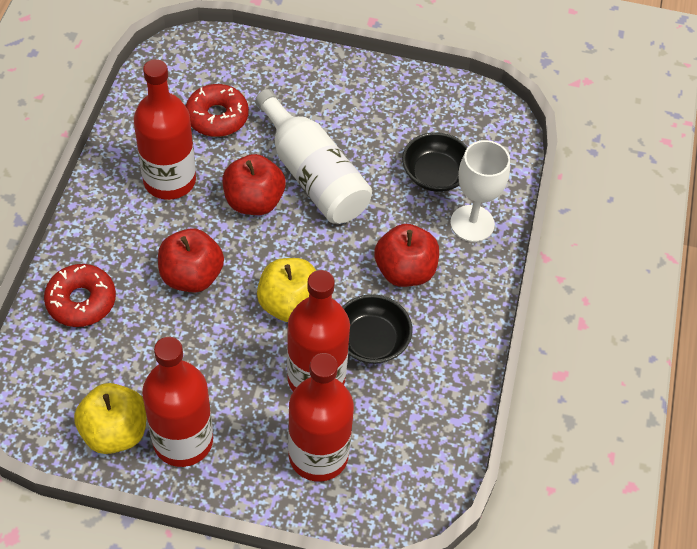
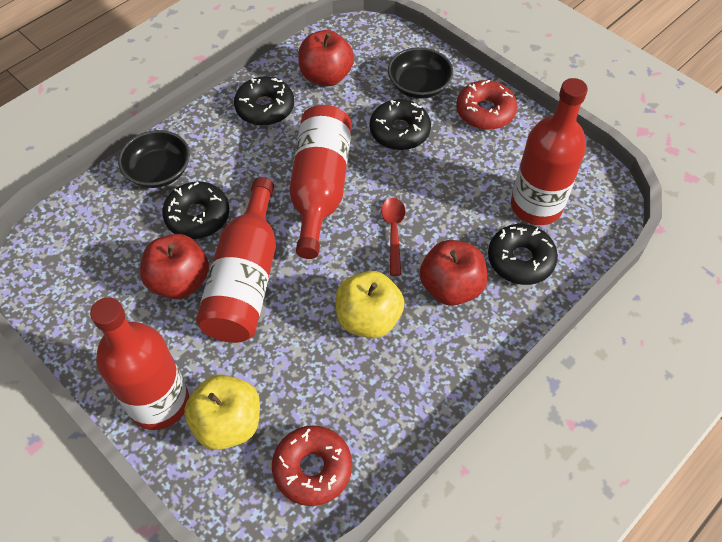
black donut: none = 0 -> [162,181,230,239] [234,76,294,126] [370,99,431,150] [488,224,558,285] = 4
red spoon: none = 0 -> [381,198,405,276] = 1
white bottle: [255,89,372,224] = 1 -> none = 0
white goblet: [450,140,510,242] = 1 -> none = 0

